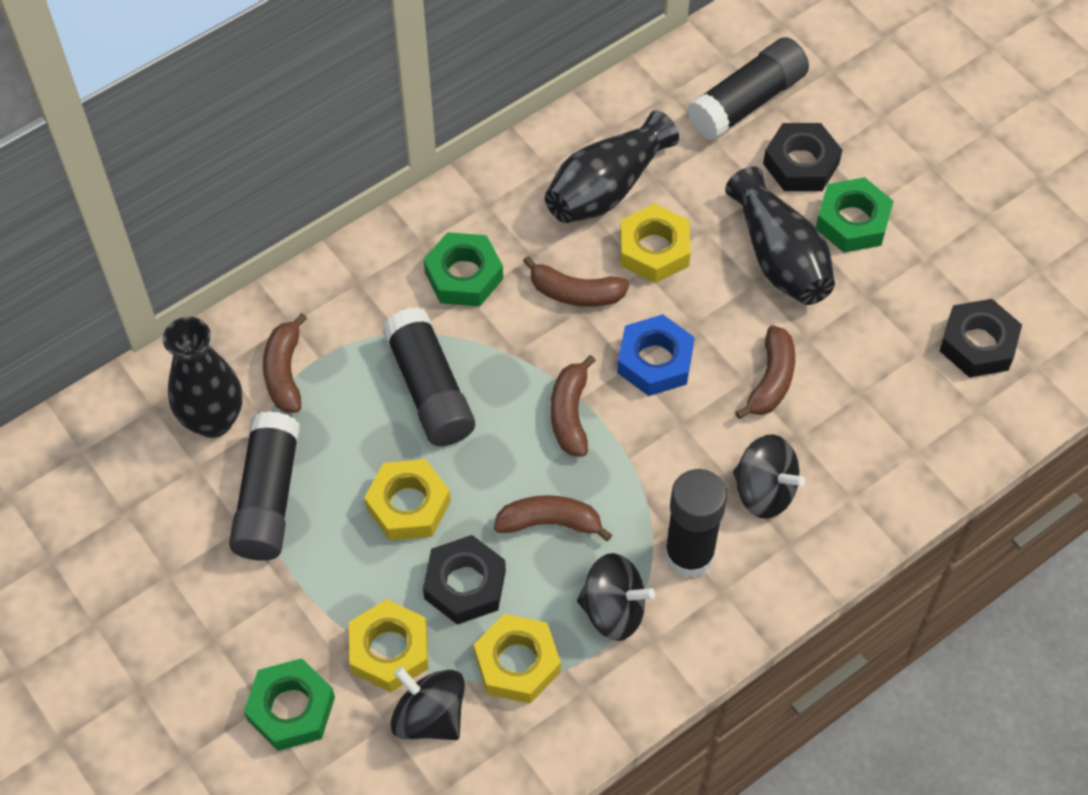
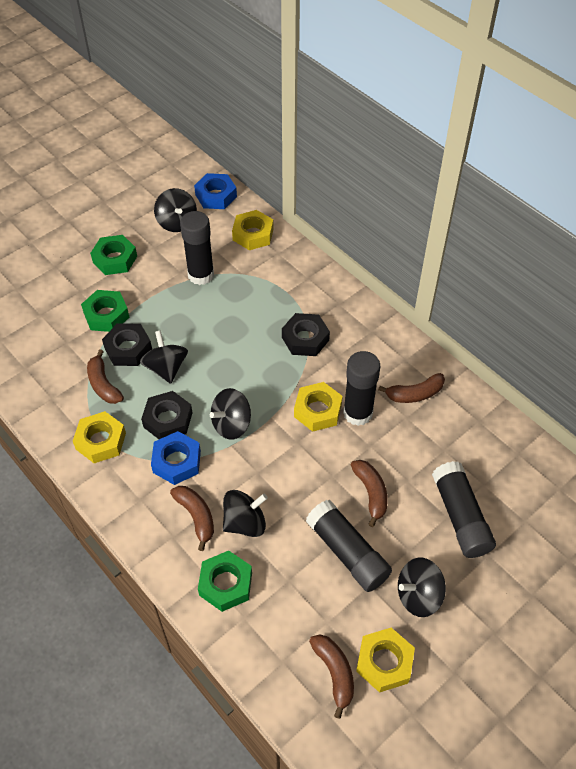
black spinning top: [391,667,465,740] [577,553,655,641] [733,434,805,519] = 3 -> [140,330,188,384] [154,188,197,232] [210,388,251,440] [223,490,268,537] [398,557,446,617] = 5
black vase: [163,317,242,438] [545,110,679,223] [725,166,835,305] = 3 -> none = 0
blue nut: [617,314,695,396] = 1 -> [151,431,201,485] [194,173,237,209] = 2

